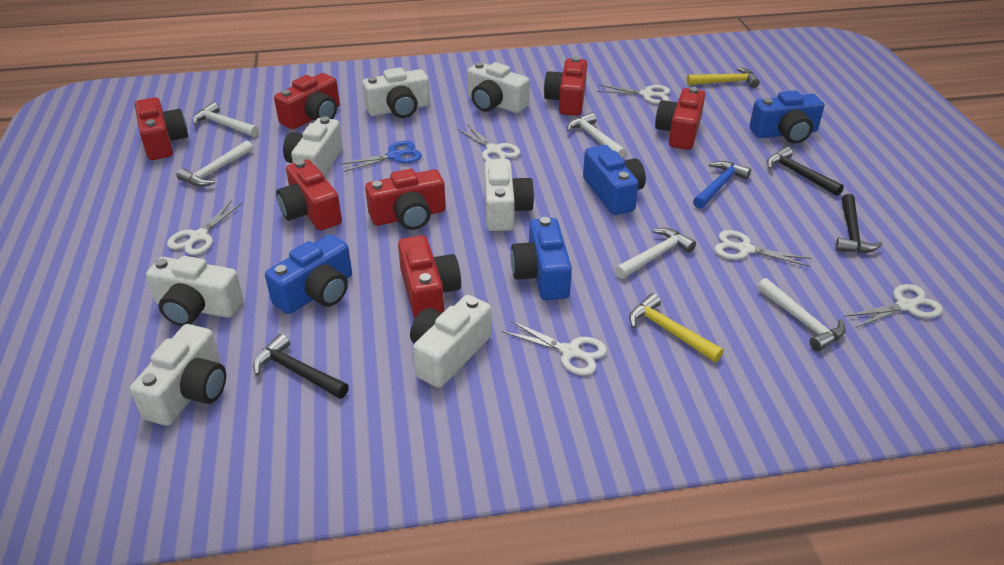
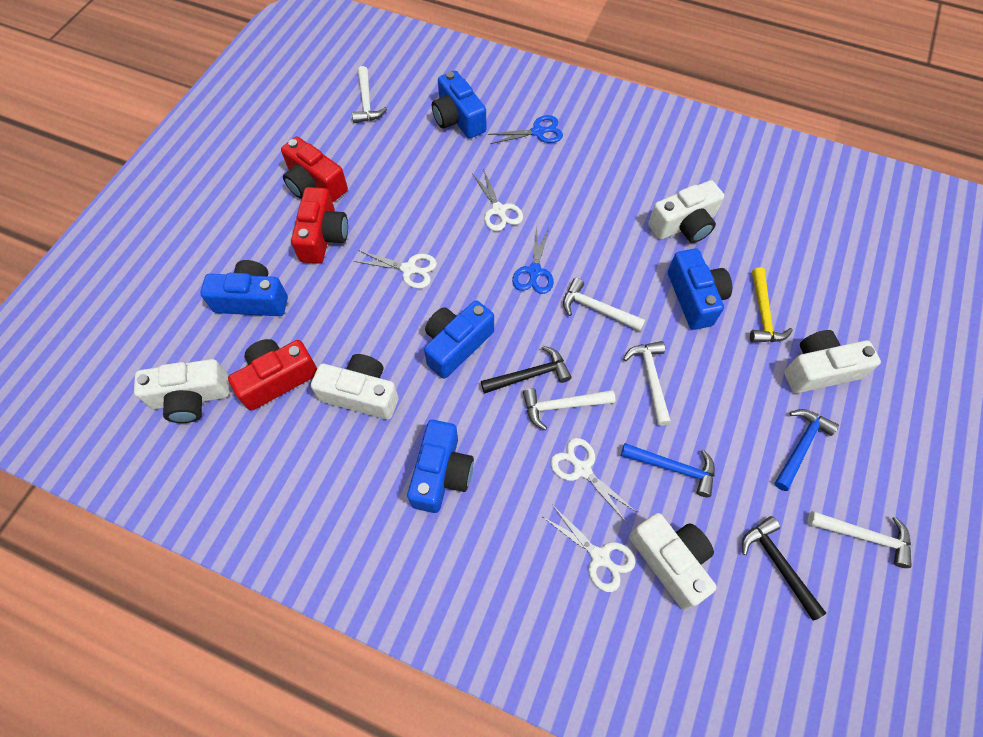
black hammer: [253,334,349,399] [767,147,844,196] [835,194,883,253] = 3 -> [481,346,572,394] [742,516,826,621] = 2
blue camera: [265,234,352,314] [511,217,572,300] [583,145,646,215] [749,90,824,144] = 4 -> [200,260,288,316] [407,420,474,513] [424,300,494,379] [432,71,486,139] [668,248,732,330] = 5
blue hammer: [693,161,751,209] = 1 -> [621,443,715,497] [774,409,839,491] = 2
blue scissors: [340,141,422,172] = 1 -> [488,115,563,144] [512,225,554,294] = 2
red camera: [135,97,188,160] [274,73,340,130] [276,159,342,231] [365,169,446,230] [398,235,461,318] [544,57,587,116] [655,87,705,150] = 7 -> [228,339,317,411] [281,137,348,202] [291,187,348,264] = 3
white camera: [130,324,226,426] [146,256,244,326] [283,117,343,176] [362,67,430,118] [410,295,491,388] [467,62,530,113] [484,159,534,231] = 7 -> [134,359,229,423] [311,354,398,420] [629,513,717,610] [648,180,724,243] [784,330,881,393] = 5
white scissors: [167,201,243,255] [457,124,520,161] [503,320,607,376] [597,85,670,104] [715,230,811,267] [845,284,943,328] = 6 -> [354,250,437,289] [472,169,523,231] [543,506,636,592] [551,438,636,522] = 4
yellow hammer: [629,293,724,362] [687,67,760,88] = 2 -> [750,267,793,343] = 1

